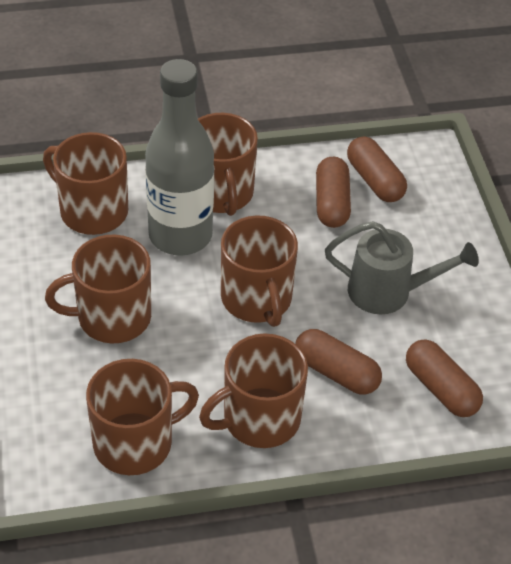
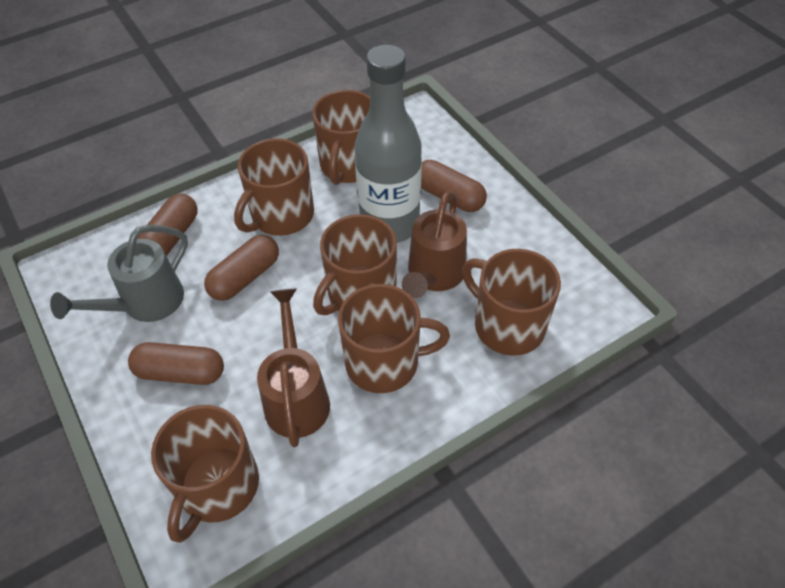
brown watering can: none = 0 -> [257,289,330,447] [402,191,467,298] = 2

